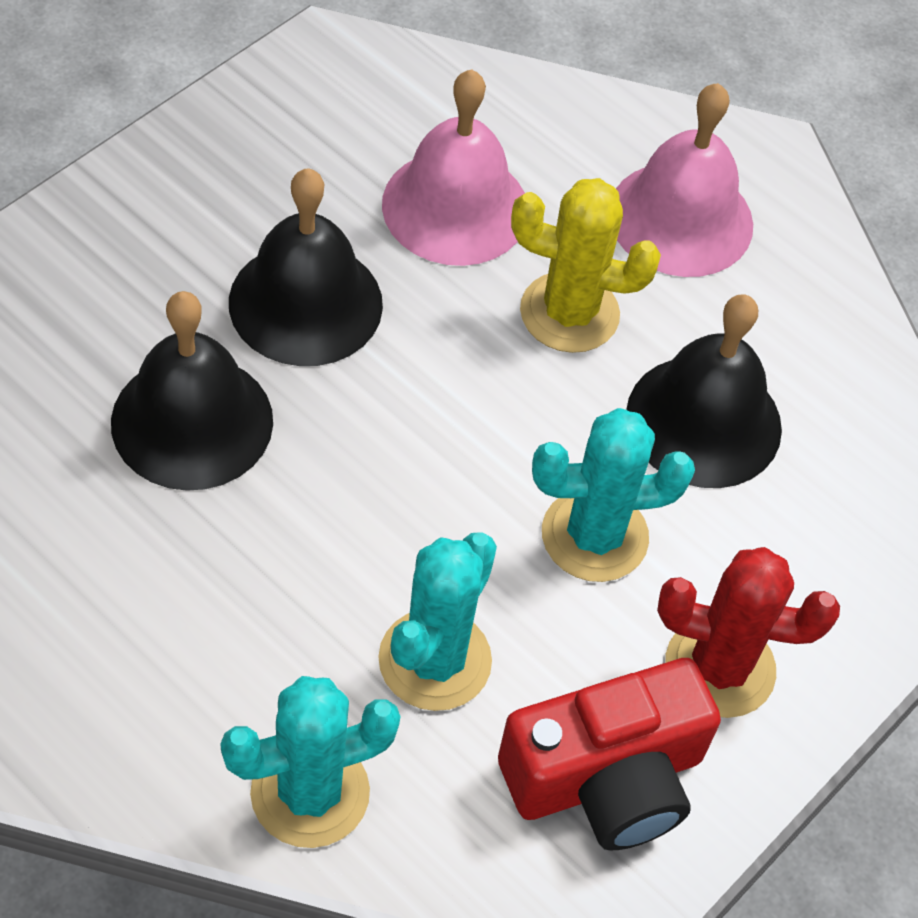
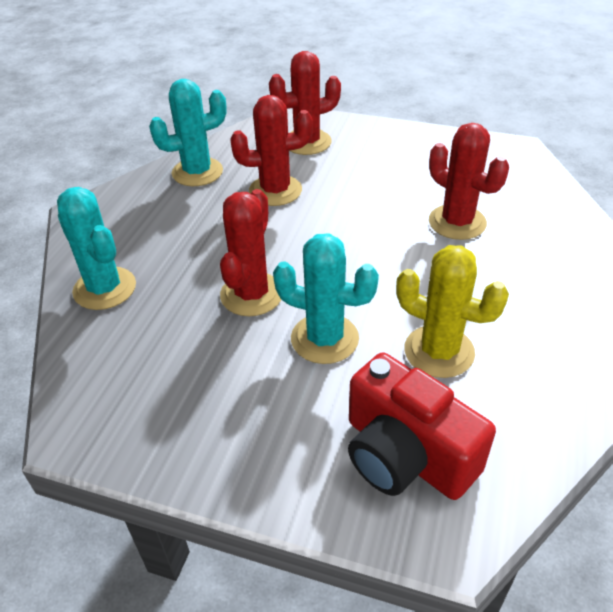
black bell: [111,291,273,491] [229,168,383,366] [626,294,782,488] = 3 -> none = 0
pink bell: [382,69,525,266] [616,83,753,277] = 2 -> none = 0
red cactus: [657,547,840,718] = 1 -> [220,189,281,316] [230,95,313,206] [269,51,341,155] [429,123,509,240] = 4

